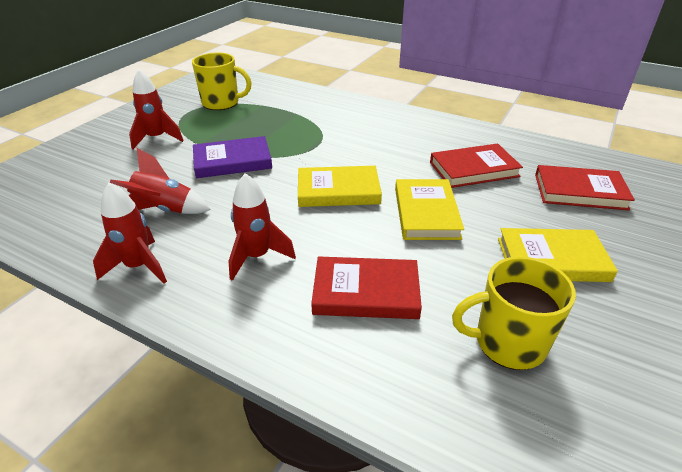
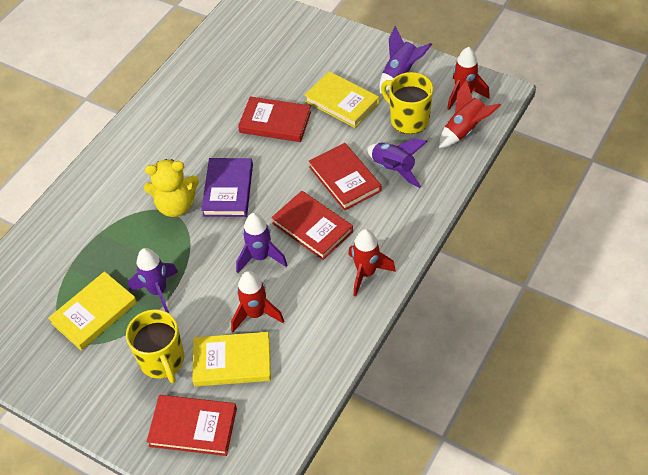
purple rocket: none = 0 -> [128,248,178,313] [236,213,287,273] [367,139,428,188] [380,26,432,94] = 4
red book: [311,257,422,319] [430,143,523,188] [535,165,635,210] = 3 -> [147,395,237,456] [238,97,311,142] [271,191,353,260] [309,143,381,211] = 4
yellow teddy bear: none = 0 -> [144,159,199,217] = 1

